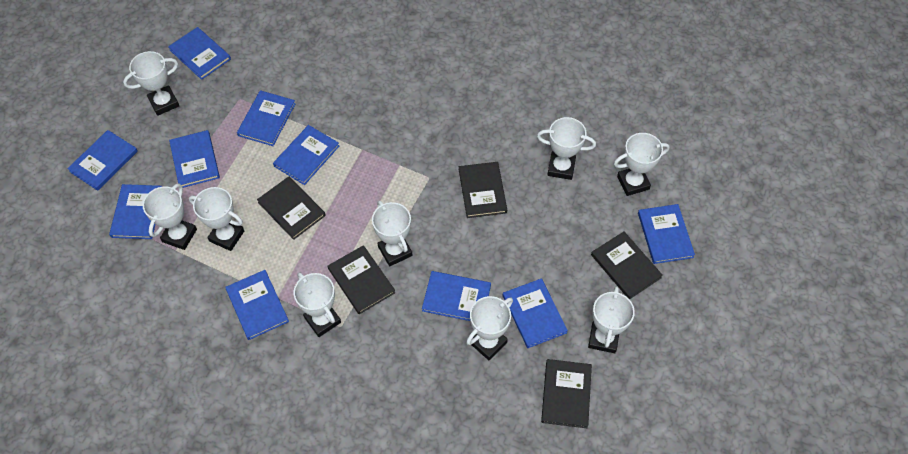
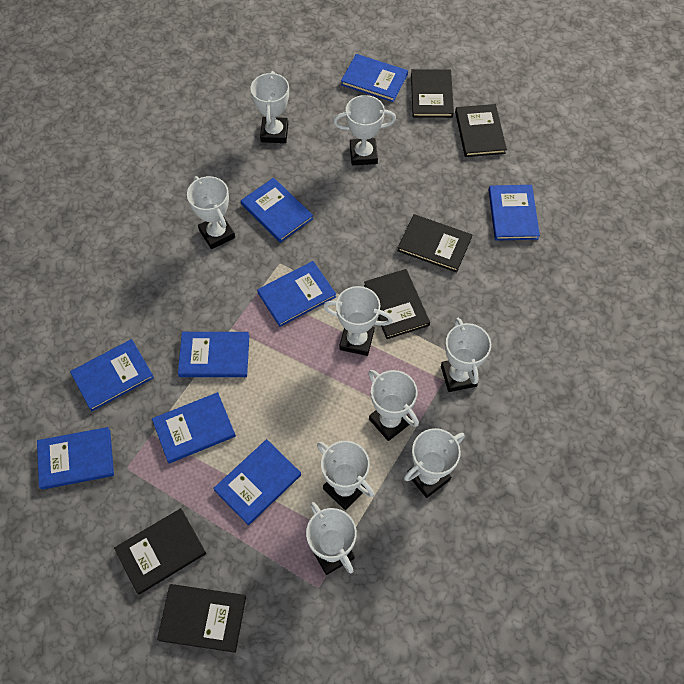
black book: [257,176,326,240] [328,245,395,314] [459,162,507,218] [541,359,592,428] [591,231,663,299] = 5 -> [114,508,206,595] [157,584,246,653] [364,269,430,339] [398,214,472,272] [411,69,454,118] [455,104,507,157] = 6
blue book: [67,130,138,191] [109,184,162,239] [168,27,231,80] [169,130,220,188] [225,270,289,340] [237,90,296,146] [273,125,339,185] [422,271,491,321] [503,278,568,348] [638,204,695,264] = 10 -> [37,427,114,490] [70,339,154,411] [152,392,236,463] [178,332,250,377] [213,439,301,525] [241,178,313,243] [257,261,336,327] [341,54,408,102] [489,185,540,241] = 9

